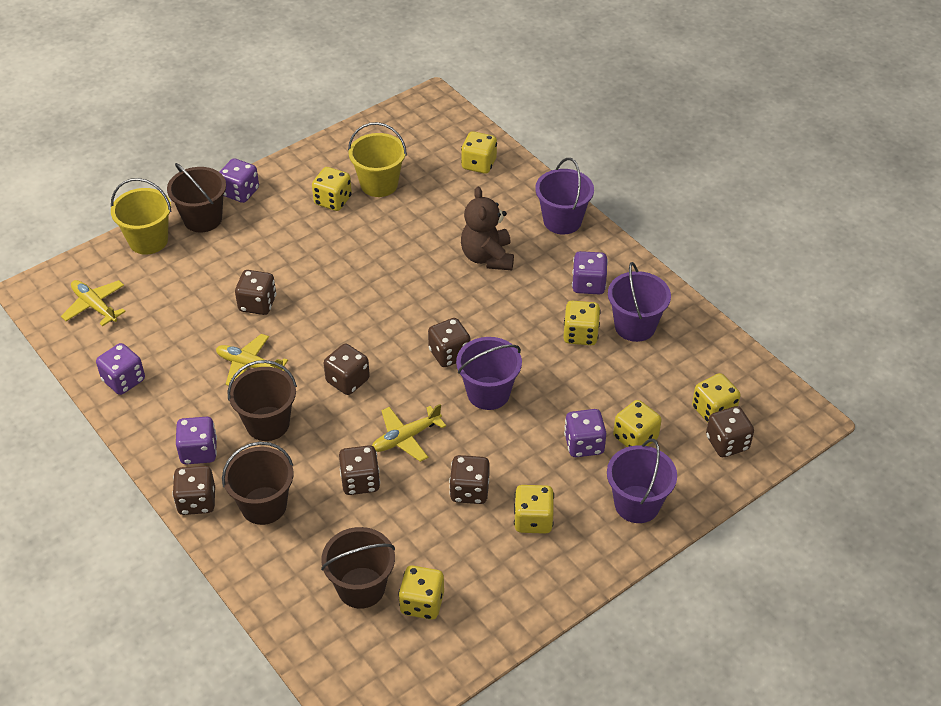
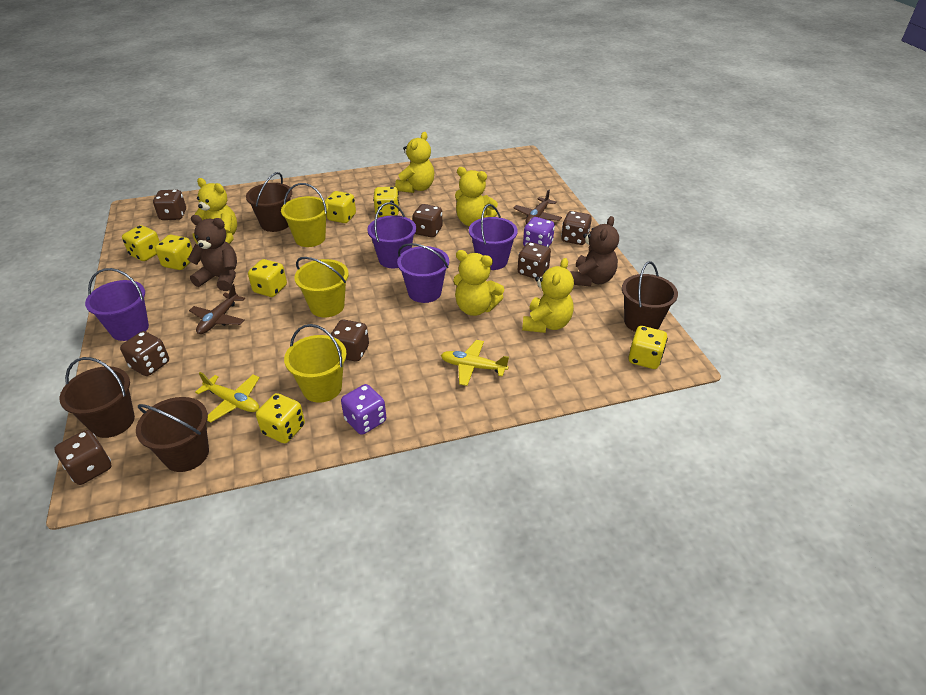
brown plane: none = 0 -> [189,284,245,334] [513,190,562,224] = 2
brown teddy bear: [461,187,514,270] = 1 -> [187,215,237,291] [570,216,619,287] = 2
purple dice: [96,343,145,395] [176,417,217,464] [220,158,259,203] [564,409,606,457] [572,251,608,294] = 5 -> [341,384,386,435] [523,217,555,247] = 2
yellow bucket: [111,178,171,255] [348,122,407,197] = 2 -> [281,183,328,247] [284,324,347,402] [294,257,349,318] = 3
yellow plane: [61,280,126,326] [216,334,288,386] [372,404,446,462] = 3 -> [195,372,260,423] [441,340,509,386] = 2
yellow teddy bear: none = 0 -> [192,178,237,244] [395,132,434,193] [453,250,504,316] [455,167,498,226] [522,258,574,333] = 5

